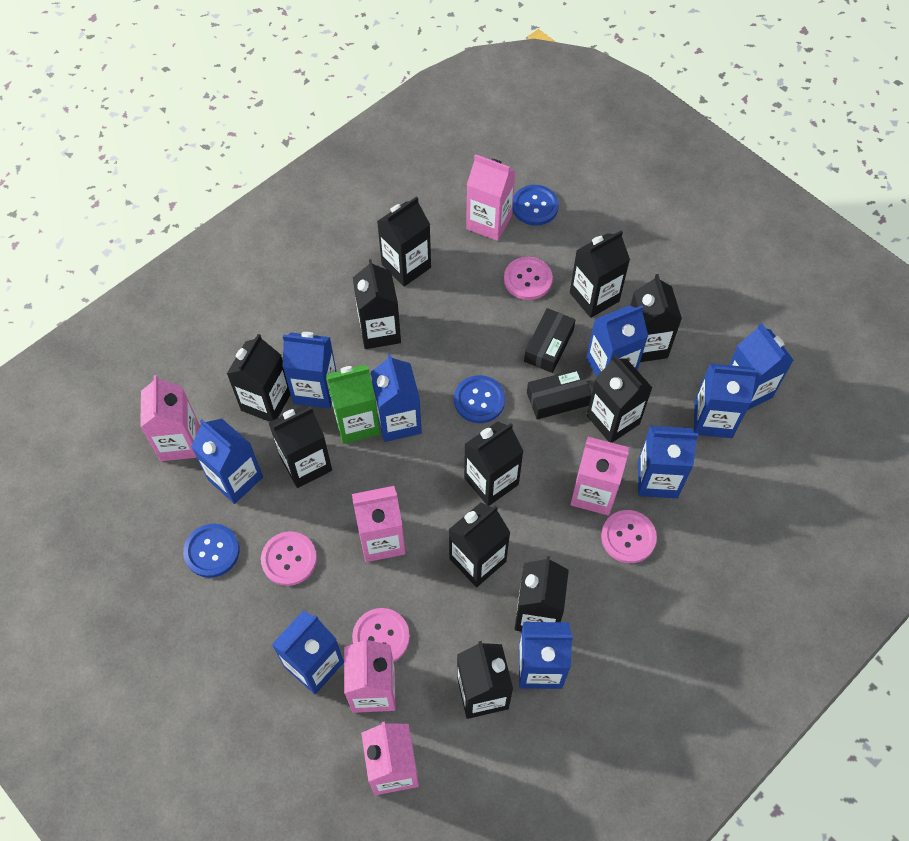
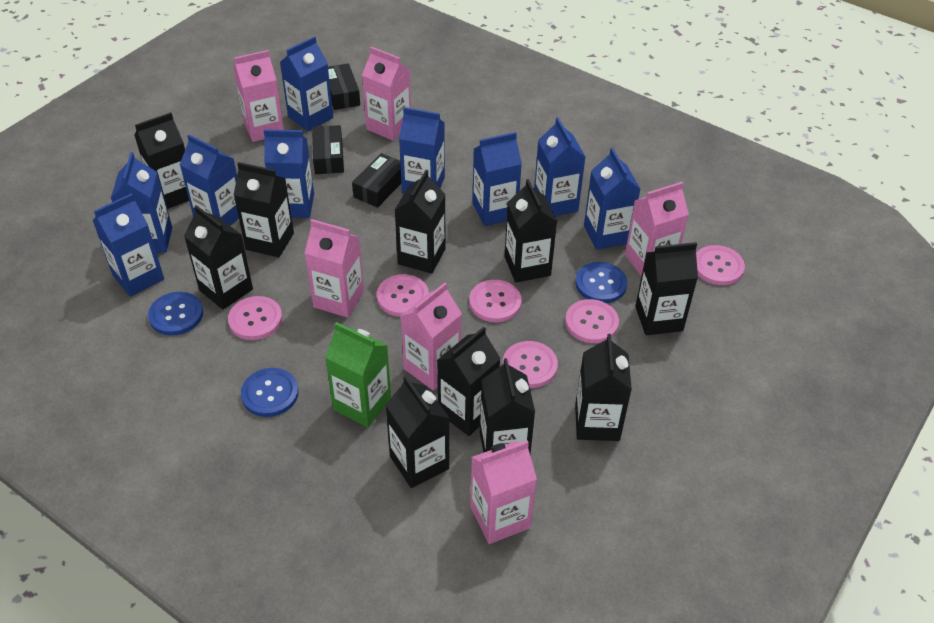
black box: [524,308,576,373] [527,368,592,420] = 2 -> [312,125,344,174] [328,63,360,110] [352,153,401,208] = 3
black carton: [227,334,291,422] [269,405,332,488] [353,259,401,349] [377,196,431,286] [449,503,511,587] [457,641,513,719] [464,421,524,506] [515,556,569,631] [570,230,630,318] [587,355,652,443] [630,274,682,362] = 11 -> [134,112,189,209] [184,205,253,310] [234,162,294,257] [386,376,449,488] [395,170,446,274] [437,327,501,436] [480,358,535,454] [505,179,557,283] [575,334,632,441] [635,242,698,335] = 10
pink button: [261,531,317,586] [352,608,410,662] [504,257,553,300] [601,510,657,563] = 4 -> [228,296,282,340] [377,274,429,317] [469,280,522,322] [503,341,558,388] [565,299,619,343] [696,245,745,285] = 6

